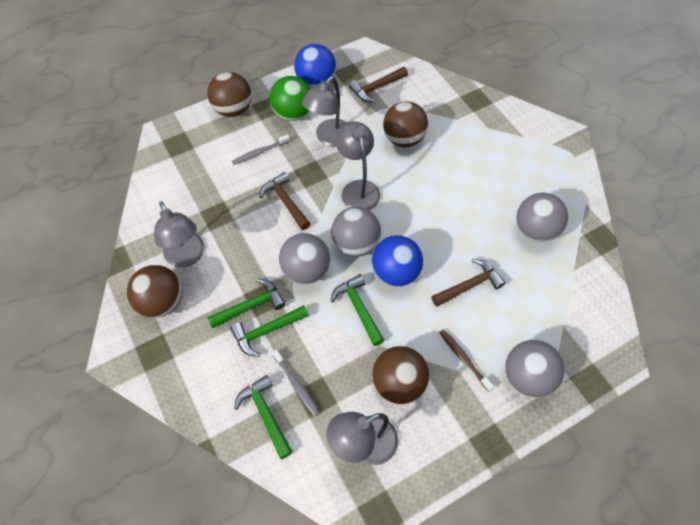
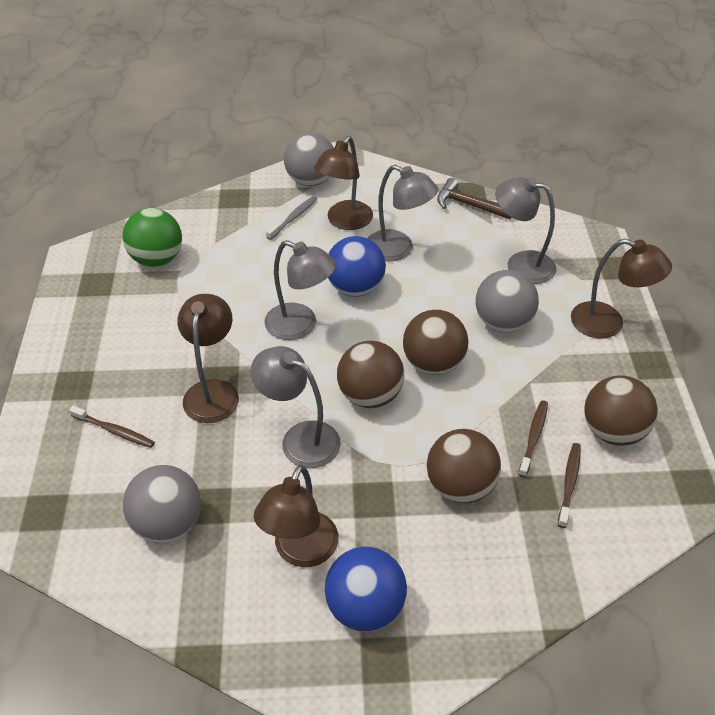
brown hammer: [259,172,311,230] [349,67,408,102] [431,259,505,307] = 3 -> [437,178,511,219] = 1
brown lamp: none = 0 -> [177,294,239,423] [253,465,339,567] [314,136,373,230] [571,239,672,339] = 4
brown toothbrush: [439,329,494,392] = 1 -> [69,406,155,448] [518,400,548,477] [558,443,581,528] = 3
green hammer: [207,278,286,328] [230,305,309,357] [234,375,293,459] [331,274,384,346] = 4 -> none = 0
grey ball: [279,233,330,284] [331,207,381,257] [505,340,565,397] [516,193,568,242] = 4 -> [122,465,201,542] [284,132,334,186] [475,270,539,332] = 3
grey toothbrush: [232,134,290,165] [272,350,319,416] = 2 -> [266,196,317,240] = 1

